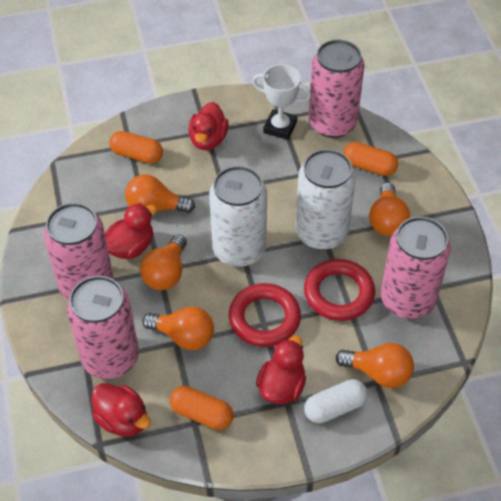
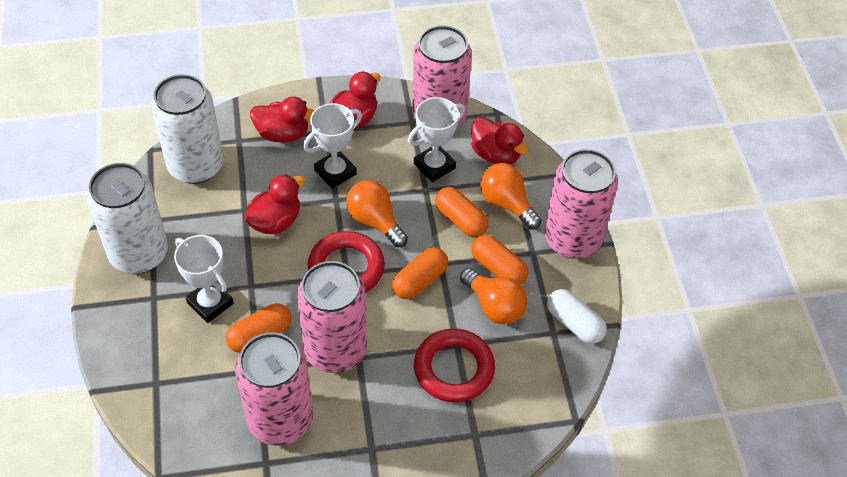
orange capsule: [109,131,163,164] [170,386,234,430] [343,142,398,176] = 3 -> [226,303,292,353] [392,247,448,299] [435,187,489,238] [471,235,528,284] = 4
orange light bulb: [125,174,195,213] [140,234,187,290] [142,306,214,350] [335,343,414,388] [369,182,410,236] = 5 -> [346,180,408,247] [460,268,528,325] [480,163,542,229] = 3
white trophy: [252,64,311,140] = 1 -> [174,235,234,323] [303,103,362,189] [408,97,465,182] = 3

